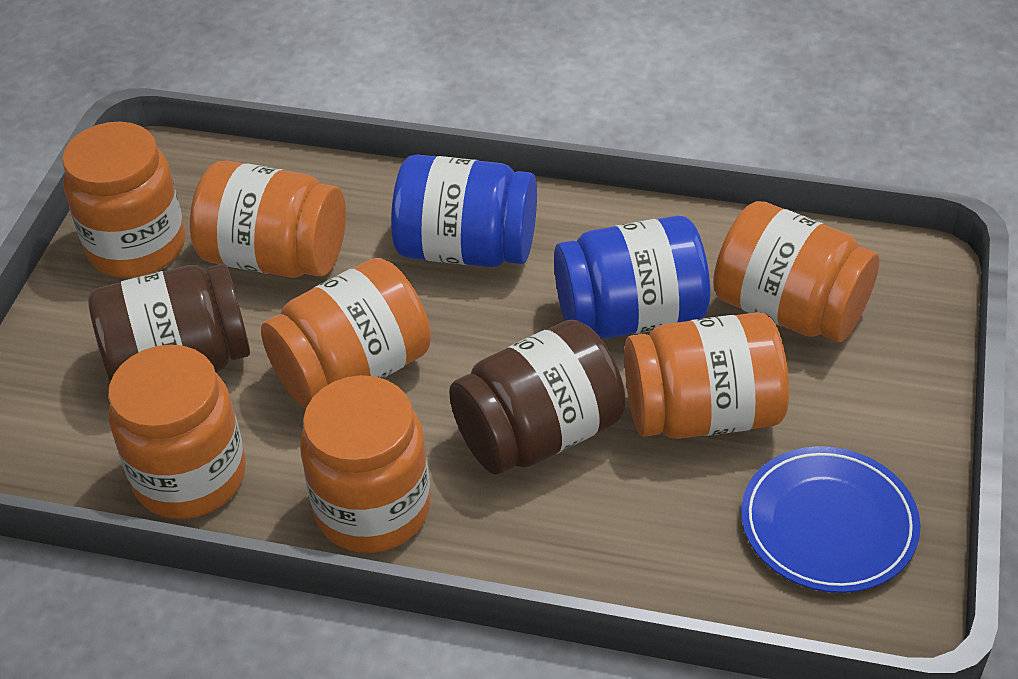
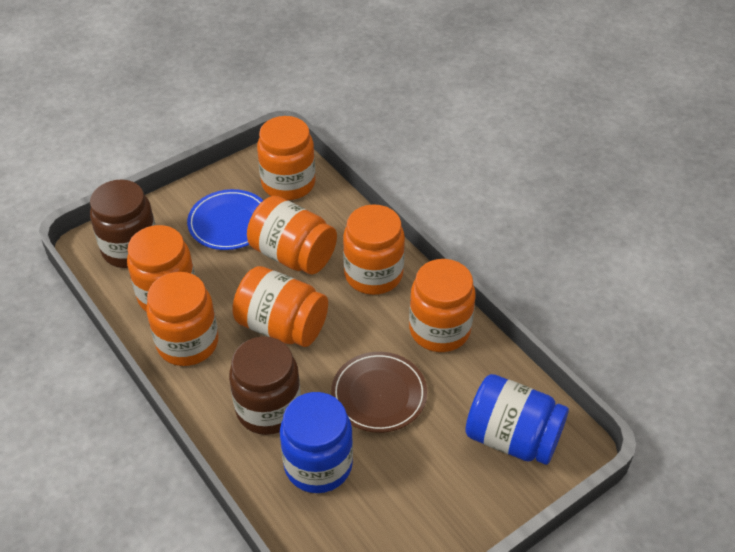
brown plate: none = 0 -> [331,352,427,433] = 1

